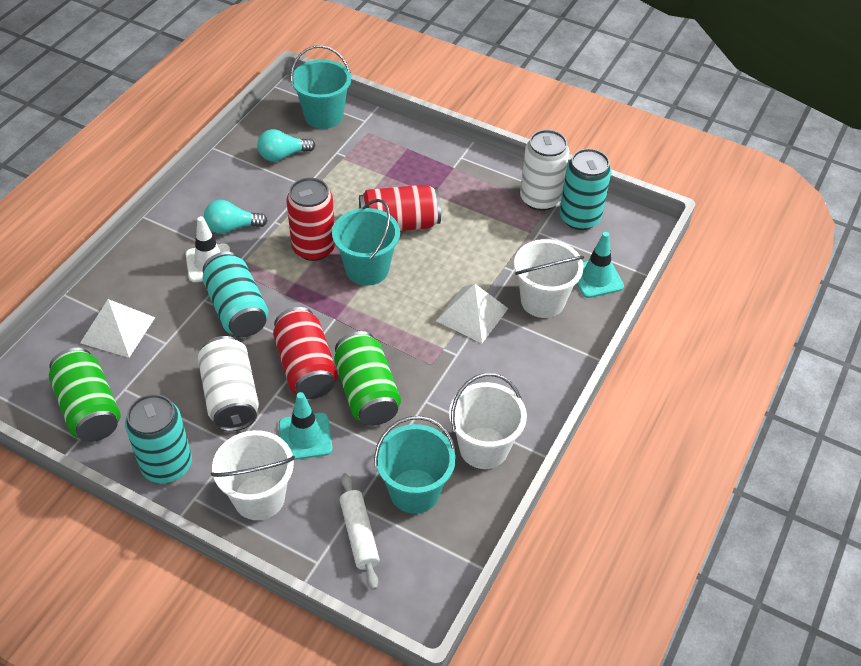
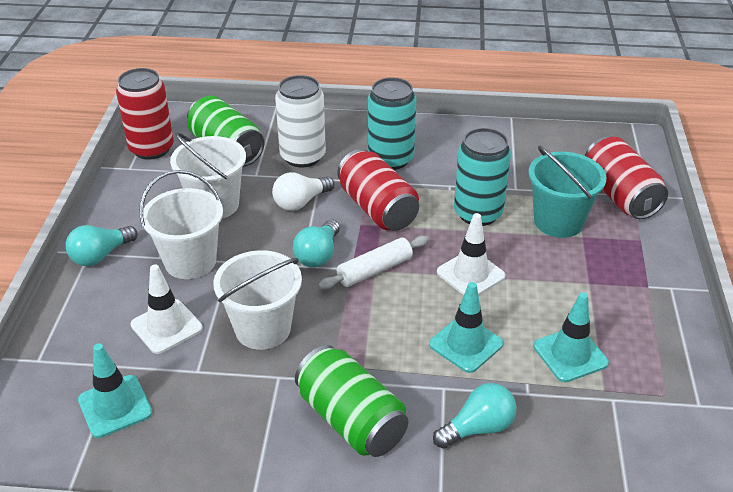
turquoise bucket: [290,45,351,129] [332,199,400,286] [374,416,456,514] = 3 -> [528,146,606,238] = 1
turquoise can: [125,394,192,483] [202,252,269,337] [560,148,611,230] = 3 -> [368,77,416,170] [454,128,511,226] = 2
turquoise light bulb: [204,200,268,234] [257,129,315,162] = 2 -> [65,225,138,266] [293,220,340,268] [433,383,517,449] = 3
turquoise traffic cone: [279,392,333,460] [576,232,624,298] = 2 -> [78,343,152,438] [429,282,503,373] [533,292,609,382] = 3
white can: [198,336,259,431] [520,130,569,211] = 2 -> [275,75,326,167] = 1
white light bulb: none = 0 -> [272,172,334,211] = 1
white pyramid: [80,299,155,358] [436,284,508,343] = 2 -> none = 0
white traffic cone: [186,216,230,282] = 1 -> [131,265,203,354] [437,213,506,296] = 2

